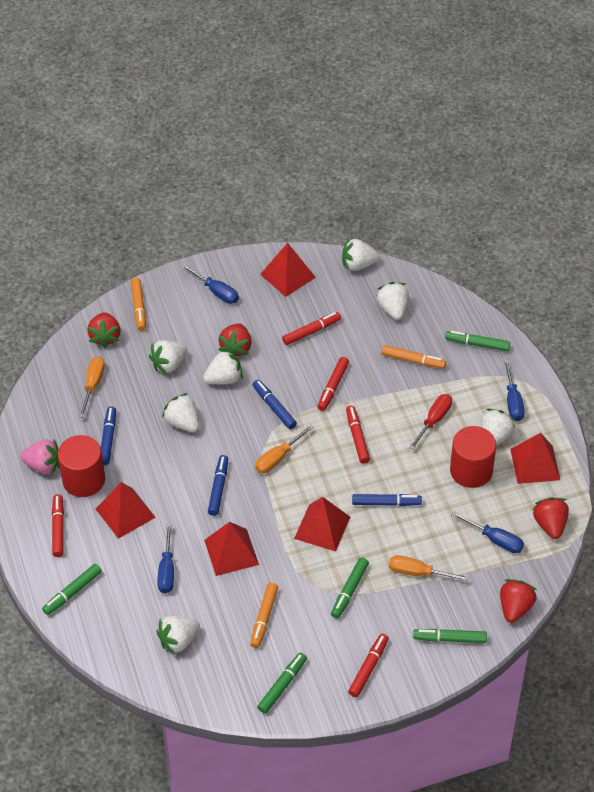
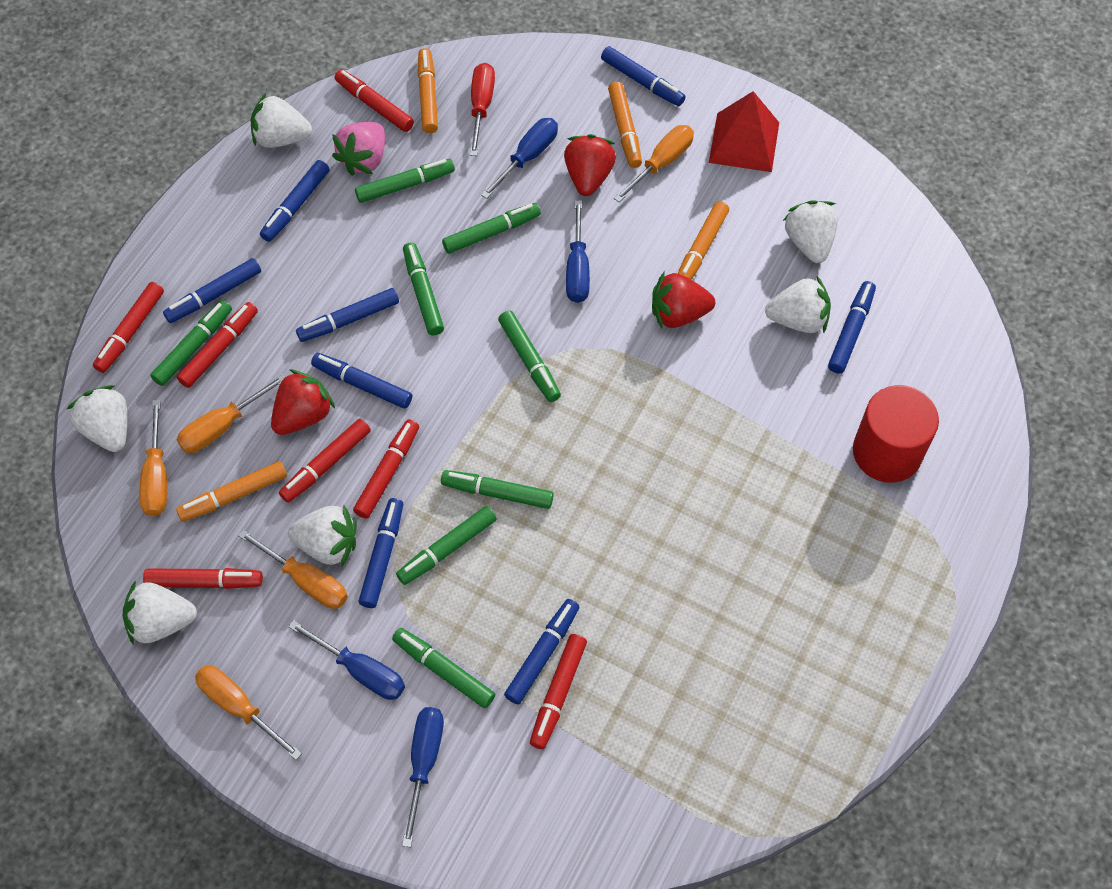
blue marker: [101,406,116,465] [208,455,228,516] [253,380,297,429] [352,494,422,506] = 4 -> [163,258,261,323] [260,160,329,242] [296,288,399,342] [311,353,412,409] [358,498,403,608] [504,599,579,704] [601,46,686,106] [828,281,876,373] = 8
green marker: [42,564,102,615] [257,652,307,714] [331,557,369,618] [413,629,487,643] [445,331,510,351] = 5 -> [150,300,232,386] [355,159,455,203] [392,628,495,708] [396,506,497,585] [403,242,444,335] [441,470,554,509] [442,203,541,254] [498,311,561,402] = 8
orange marker: [131,278,146,331] [250,583,278,648] [381,345,446,369] = 3 -> [176,461,287,522] [418,48,438,133] [608,82,642,168] [678,201,729,280] = 4
orange screwdriver: [79,356,105,418] [255,425,314,473] [389,555,469,581] = 3 -> [139,400,167,516] [177,374,285,453] [195,665,302,760] [238,530,348,609] [614,125,694,202] = 5
red cylinder: [58,435,105,497] [450,426,496,488] = 2 -> [853,385,939,483] = 1
red marker: [52,494,64,557] [282,312,341,345] [318,357,349,411] [346,406,370,464] [348,634,389,697] = 5 -> [93,282,164,373] [143,568,263,589] [177,302,258,388] [279,419,371,503] [335,69,414,132] [353,419,419,519] [530,634,587,749] = 7
red pyramid: [96,482,156,539] [204,522,259,576] [260,243,316,297] [294,497,350,552] [510,433,560,484] = 5 -> [709,91,779,172] = 1
red strawberry: [87,312,120,348] [219,323,252,357] [500,579,537,623] [533,497,569,539] = 4 -> [271,369,335,435] [564,134,616,196] [652,271,715,328] = 3
white strawberry: [149,340,187,374] [157,616,200,655] [162,393,199,432] [203,349,243,384] [342,238,379,271] [376,282,409,320] [481,409,515,446] = 7 -> [66,385,127,452] [122,580,197,644] [251,93,312,148] [288,504,357,567] [765,276,831,334] [783,200,838,263] = 6

